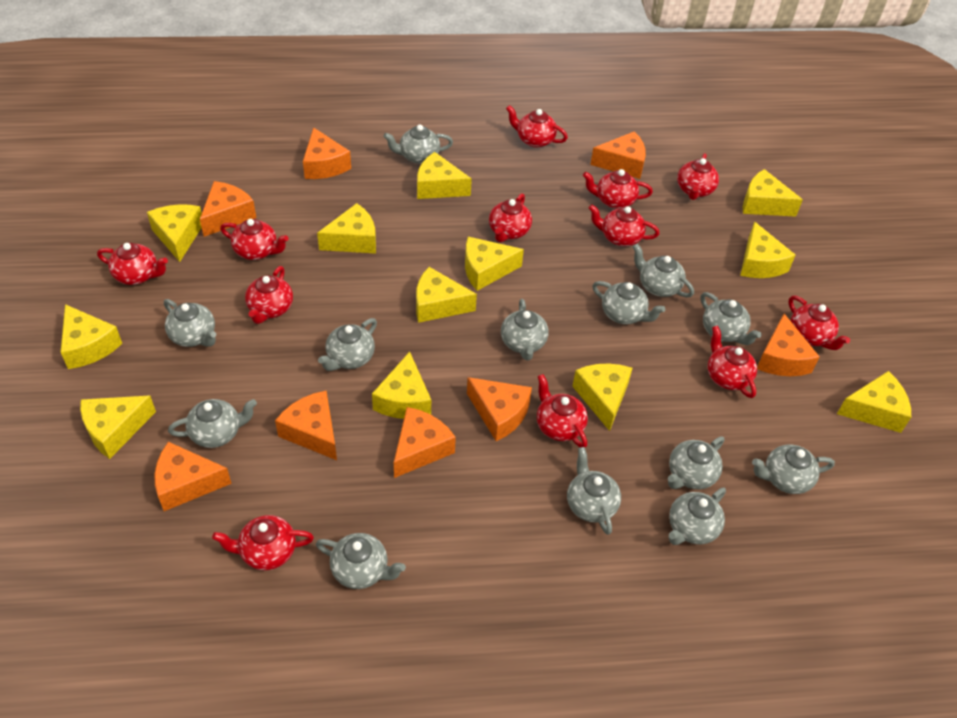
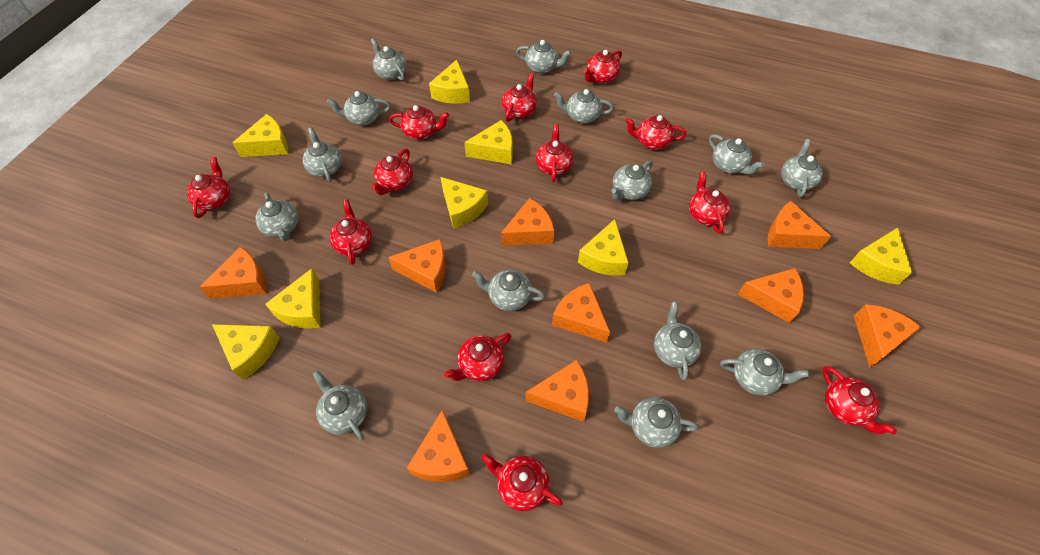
grey teapot: [164,299,216,347] [168,399,257,448] [316,533,406,589] [318,318,377,371] [383,125,453,164] [501,299,548,361] [567,447,621,535] [592,281,665,324] [633,244,694,298] [668,436,725,489] [669,488,726,545] [700,292,762,345] [752,445,835,494] = 13 -> [255,192,298,241] [303,127,342,182] [313,370,367,440] [327,91,391,125] [371,38,407,81] [472,270,545,311] [516,40,572,74] [554,89,614,123] [612,161,653,200] [615,397,699,448] [654,302,701,380] [709,134,764,175] [720,349,809,396] [781,139,823,197] = 14
orange cheese: [155,442,231,511] [200,181,256,237] [275,391,337,460] [303,127,351,179] [394,407,456,478] [467,377,532,441] [590,131,646,179] [757,314,820,376] = 8 -> [199,246,267,299] [388,239,446,293] [407,409,470,482] [501,198,554,246] [525,360,589,422] [552,283,610,343] [738,268,804,323] [767,201,831,249] [854,304,921,368] = 9
yellow cheese: [61,304,122,369] [80,395,156,459] [147,205,202,262] [317,203,376,254] [372,352,431,419] [416,267,477,323] [417,152,472,199] [465,237,524,291] [572,364,633,431] [740,221,795,278] [743,169,803,217] [837,371,911,433] = 12 -> [212,324,280,380] [232,114,288,157] [265,268,321,329] [429,60,470,104] [441,177,488,229] [464,120,513,165] [578,219,629,276] [850,228,912,285] = 8

